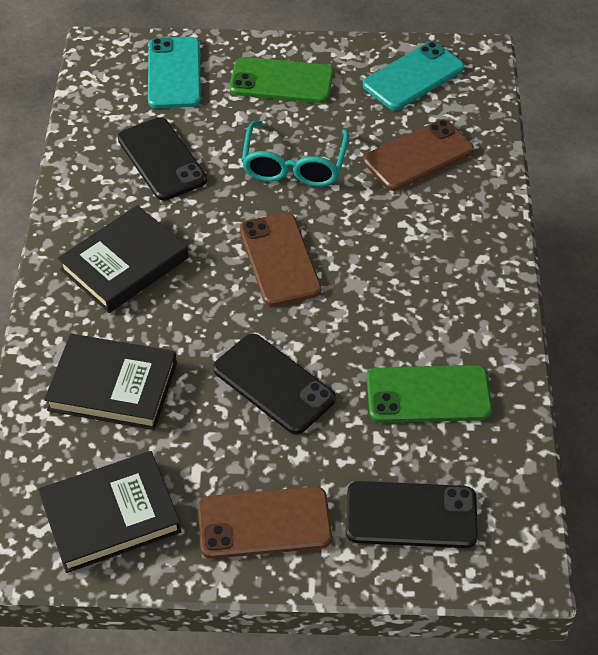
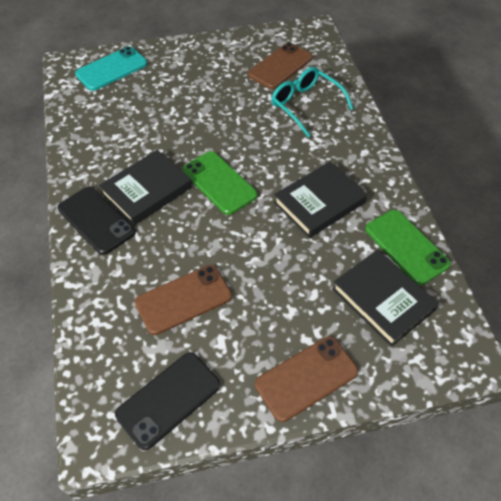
black phone: [118,117,207,201] [213,334,336,434] [346,481,478,548] = 3 -> [58,186,136,255] [115,352,220,450] = 2
turquoise phone: [148,37,201,108] [363,42,464,110] = 2 -> [75,46,147,91] = 1

